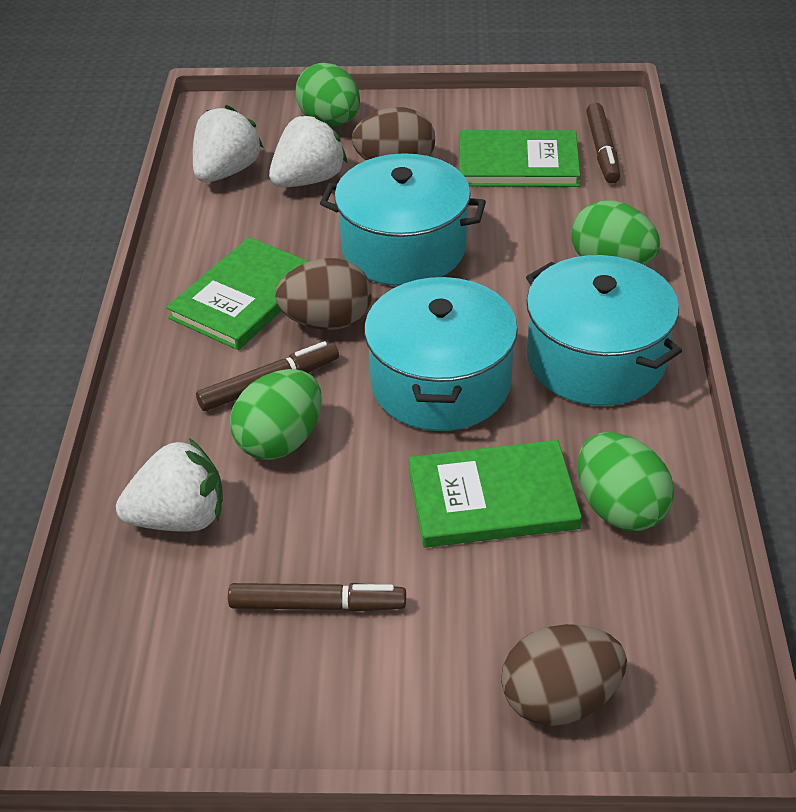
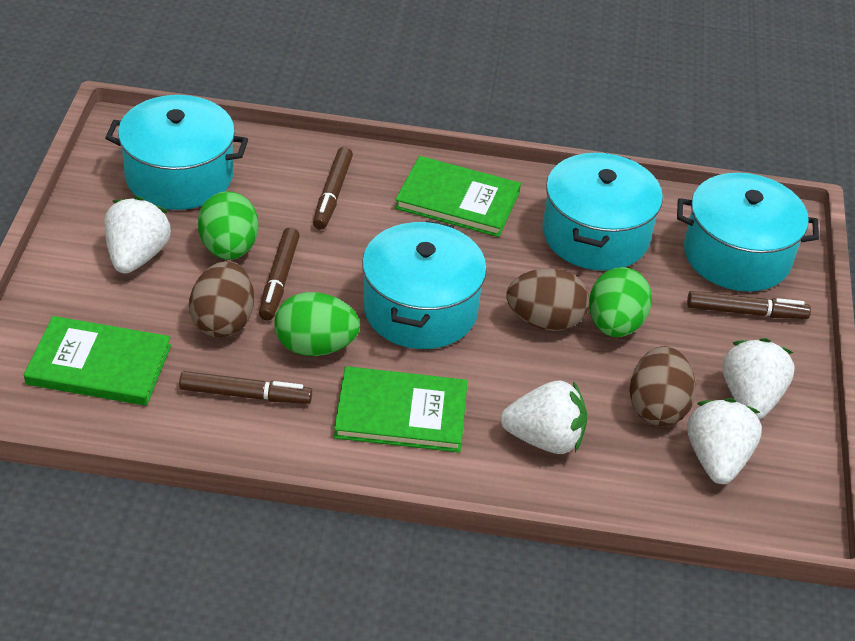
brown marker: [196,341,339,411] [228,583,406,612] [586,103,620,183] = 3 -> [179,371,312,404] [259,227,300,320] [313,147,353,230] [687,291,811,319] = 4
green egg: [230,369,322,460] [295,63,360,126] [571,200,660,265] [577,432,674,531] = 4 -> [198,191,259,260] [274,292,360,356] [589,267,652,337] = 3
turquoise pot: [320,153,486,286] [364,277,518,431] [526,255,682,406] = 3 -> [105,95,248,210] [362,221,487,349] [542,152,663,271] [677,173,819,292] = 4
white strawberry: [116,438,223,532] [193,105,264,182] [269,114,347,187] = 3 -> [104,196,172,274] [501,381,588,454] [687,398,762,484] [723,338,795,420] = 4

